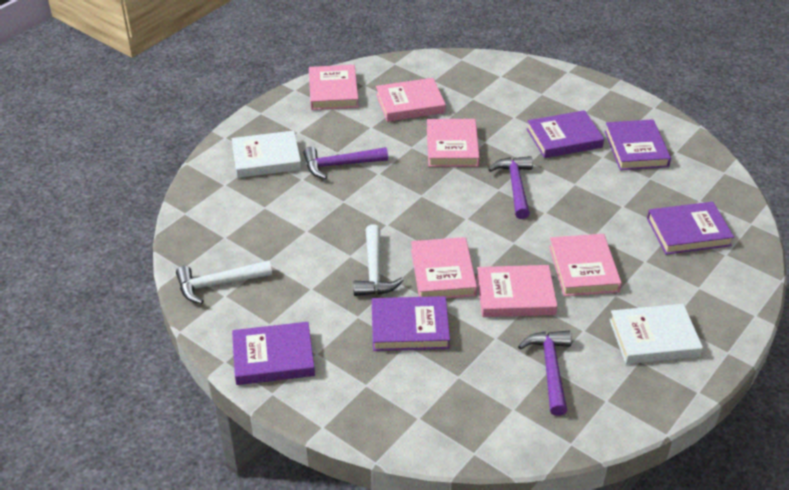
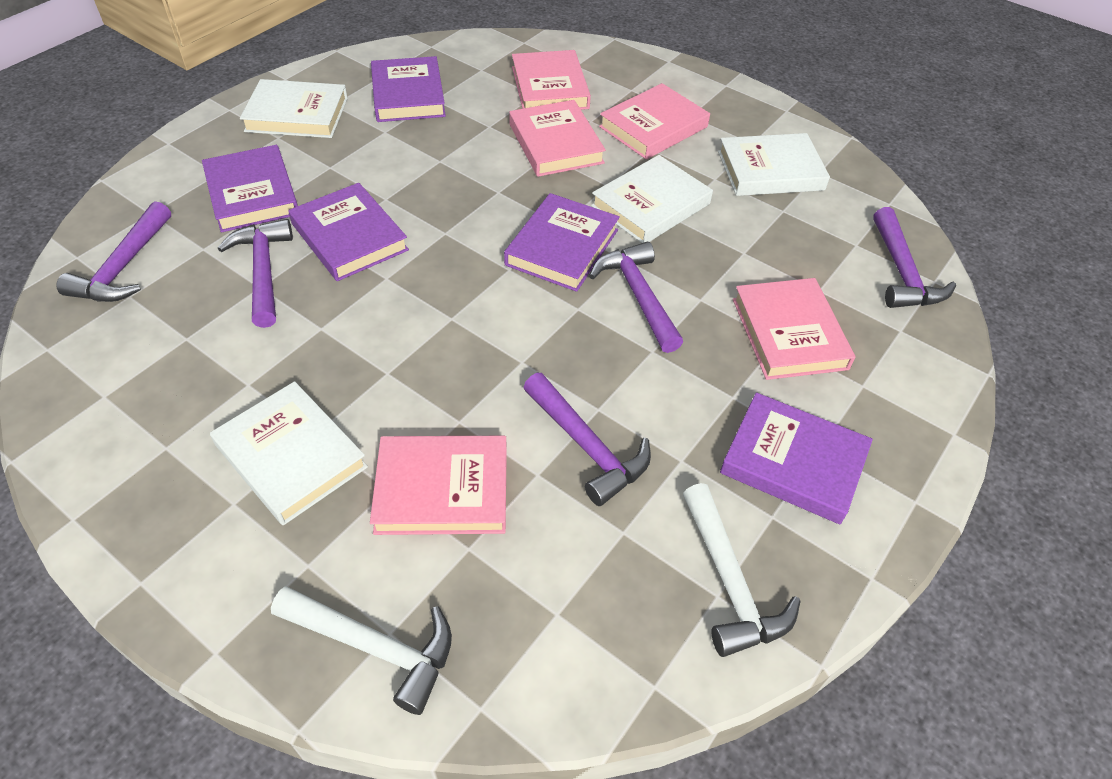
pink book: [309,65,359,110] [376,78,446,122] [411,237,477,298] [427,119,480,167] [477,265,557,317] [549,234,622,296] = 6 -> [370,436,507,535] [509,100,606,177] [512,50,591,110] [599,83,710,160] [733,278,855,380] = 5
purple hammer: [303,147,388,179] [488,156,533,219] [518,331,572,416] = 3 -> [57,201,171,302] [217,219,293,328] [523,373,651,506] [589,242,683,353] [873,207,956,308] = 5
white book: [232,131,301,178] [609,304,703,364] = 2 -> [210,381,368,525] [240,79,348,138] [591,155,713,243] [718,133,830,196] = 4

